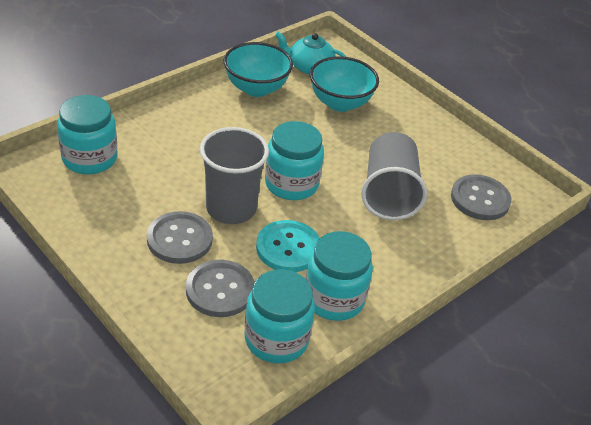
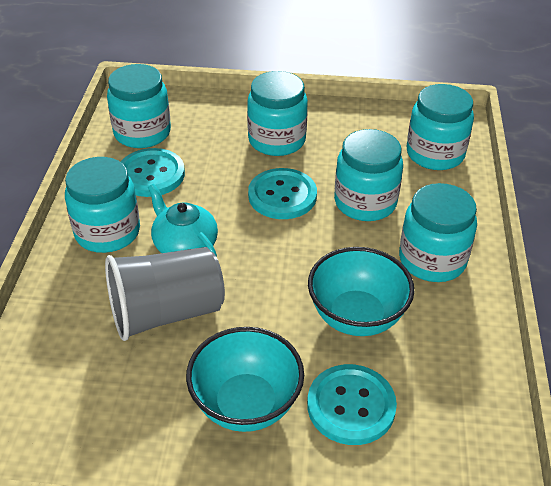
grey button: [147,211,213,264] [186,260,255,317] [451,174,512,220] = 3 -> none = 0
grey cup: [200,127,269,224] [361,132,427,220] = 2 -> [105,247,225,341] = 1
turquoise button: [256,220,320,272] = 1 -> [121,148,185,197] [248,168,317,219] [307,364,397,445] = 3
turquoise jar: [57,95,117,174] [244,269,315,363] [265,121,324,200] [305,231,373,321] = 4 -> [65,157,140,253] [107,64,171,148] [247,71,308,156] [334,129,403,221] [399,183,477,282] [407,84,474,170] = 6

